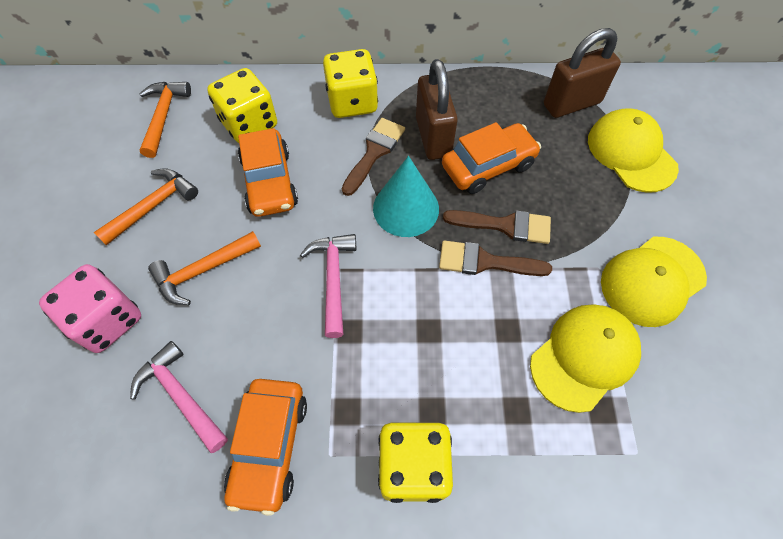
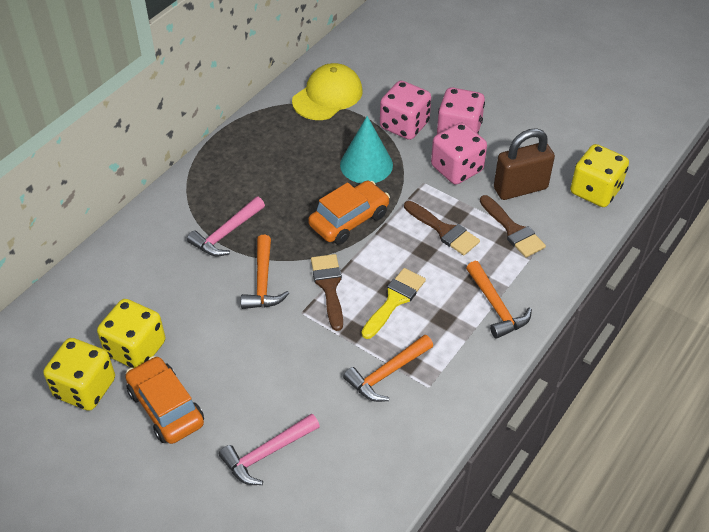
brown padlock: [416,59,458,160] [544,28,621,118] = 2 -> [494,128,555,200] = 1
orange car: [224,379,307,516] [238,128,298,217] [442,122,541,194] = 3 -> [125,356,204,444] [308,180,390,245] = 2
pink dice: [39,264,141,353] = 1 -> [380,81,431,140] [431,123,487,185] [437,87,485,134] = 3
yellow brush: none = 0 -> [362,268,426,339] = 1
yellow cap: [530,305,641,413] [588,108,679,193] [601,237,707,327] = 3 -> [292,63,363,120] = 1

